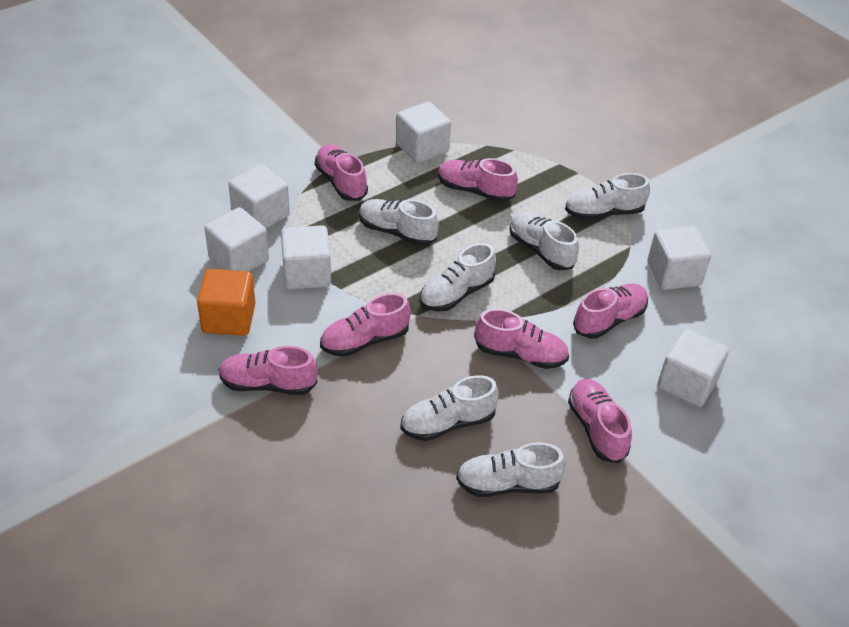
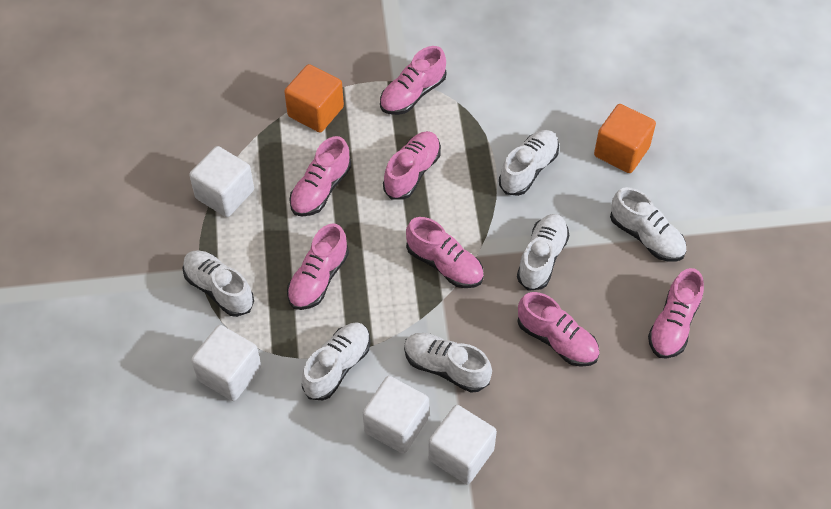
orange cube: [197,269,255,336] = 1 -> [284,64,344,133] [594,104,656,173] = 2
white cube: [205,207,269,271] [228,164,290,229] [281,225,331,290] [396,101,451,164] [647,226,711,290] [657,329,729,407] = 6 -> [189,146,254,217] [191,325,261,401] [363,376,429,454] [428,405,497,484] = 4

